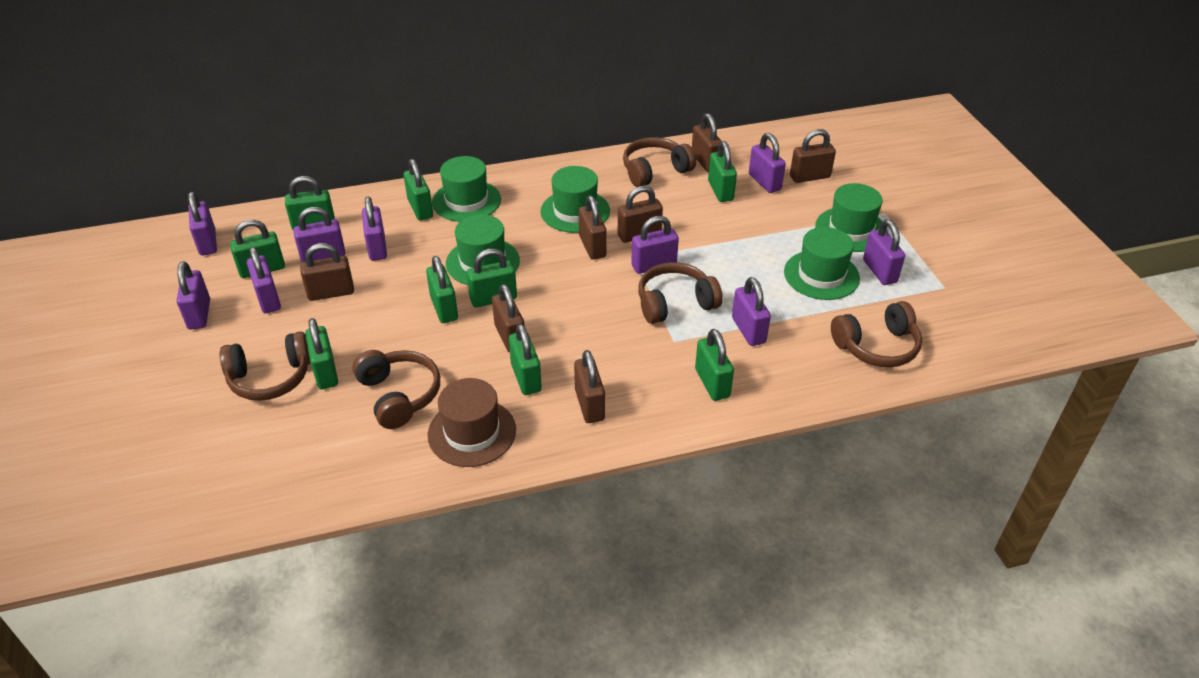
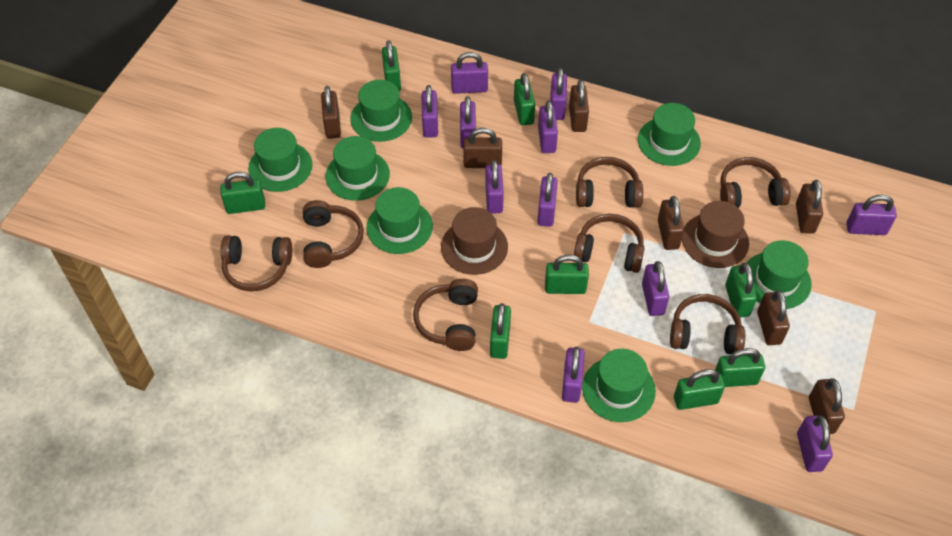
brown hat: [428,378,516,467] = 1 -> [441,207,508,275] [682,201,749,268] = 2
brown headphones: [220,331,310,401] [352,350,440,429] [623,137,696,187] [638,262,723,324] [831,301,922,367] = 5 -> [221,235,292,291] [303,200,364,268] [413,279,478,351] [574,214,645,273] [576,157,643,208] [670,294,745,354] [720,157,791,208] = 7
green hat: [432,156,501,222] [446,215,520,285] [540,166,610,233] [784,227,860,300] [815,183,888,252] = 5 -> [248,128,313,192] [326,136,390,201] [350,80,412,142] [366,187,433,254] [582,349,656,422] [638,103,701,166] [747,240,812,309] = 7
green padlock: [230,220,285,278] [285,176,335,230] [305,318,338,389] [403,159,433,220] [426,256,458,323] [467,249,517,307] [509,324,542,395] [695,329,734,401] [708,141,737,202] = 9 -> [220,172,265,214] [382,40,401,91] [490,303,511,359] [514,73,535,126] [545,255,589,294] [674,369,725,410] [715,348,765,387] [725,263,757,317] = 8
purple padlock: [177,261,210,330] [188,192,217,256] [247,247,281,313] [293,207,346,262] [362,197,387,261] [631,216,679,274] [732,277,771,346] [749,133,786,193] [863,220,905,285] = 9 -> [421,85,438,138] [451,52,488,94] [460,96,476,149] [485,160,504,214] [537,173,558,227] [538,100,558,153] [550,68,567,120] [562,347,585,403] [642,261,669,316] [797,415,833,472] [846,195,897,235] = 11

